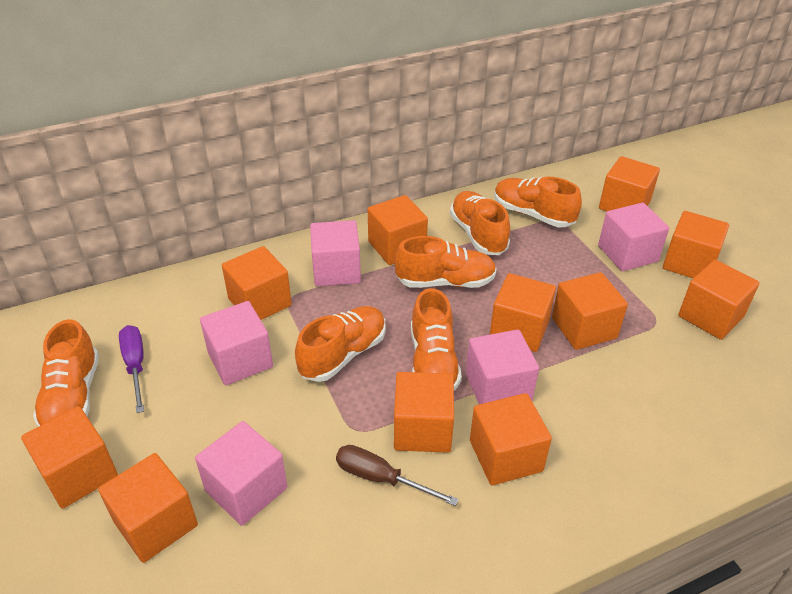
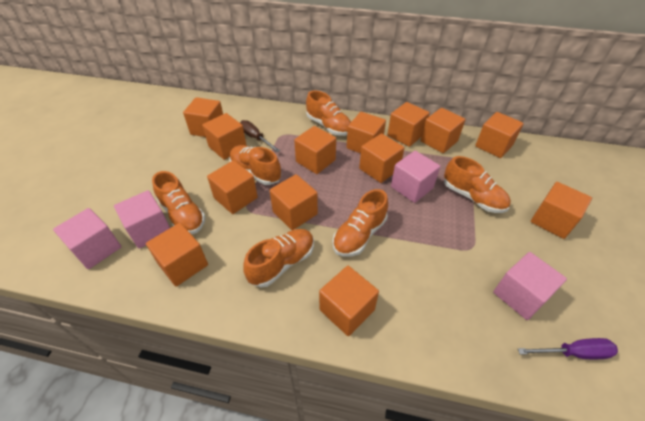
orange cube: [21,406,118,509] [98,453,198,563] [222,246,292,320] [368,195,428,265] [394,372,454,453] [470,393,552,485] [490,273,556,352] [552,272,628,350] [599,156,660,211] [663,211,729,278] [678,260,760,340] = 11 -> [146,223,208,287] [183,97,223,137] [202,113,247,160] [207,160,258,214] [269,174,318,230] [294,126,336,174] [319,266,379,336] [347,112,386,153] [359,133,405,183] [387,102,430,147] [420,108,465,153] [475,112,524,158] [531,182,592,239] = 13
pink cube: [195,421,287,526] [200,301,273,385] [310,220,361,286] [466,329,539,404] [598,203,669,271] = 5 -> [53,208,121,269] [114,190,170,248] [391,151,440,203] [493,252,567,320] = 4

